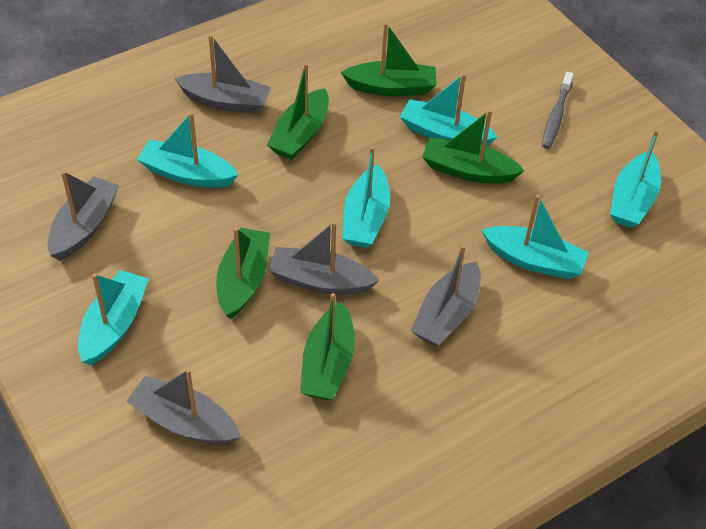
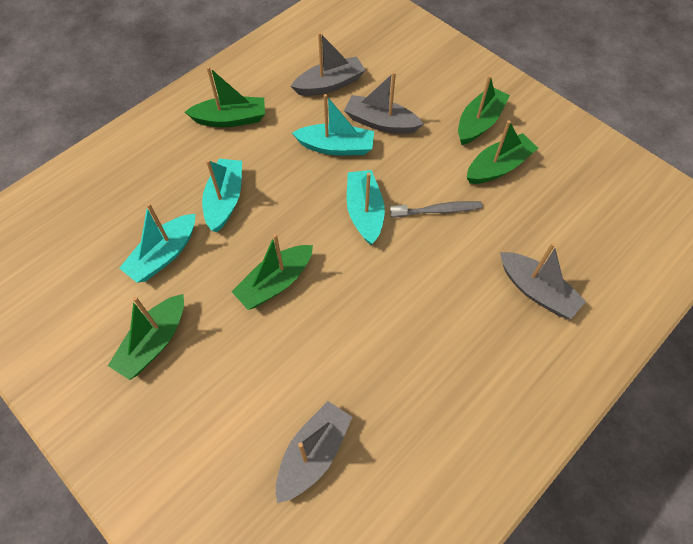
grey boat: [47,171,119,261] [126,369,241,445] [174,34,271,114] [268,221,380,295] [411,245,481,347] = 5 -> [276,401,352,503] [291,32,366,96] [344,72,423,134] [500,242,586,319] = 4
turquoise boat: [78,270,149,365] [137,112,238,188] [342,146,390,248] [400,73,497,146] [482,194,589,279] [610,129,661,228] = 6 -> [119,203,195,283] [202,159,242,232] [292,94,374,155] [347,170,385,245] = 4

